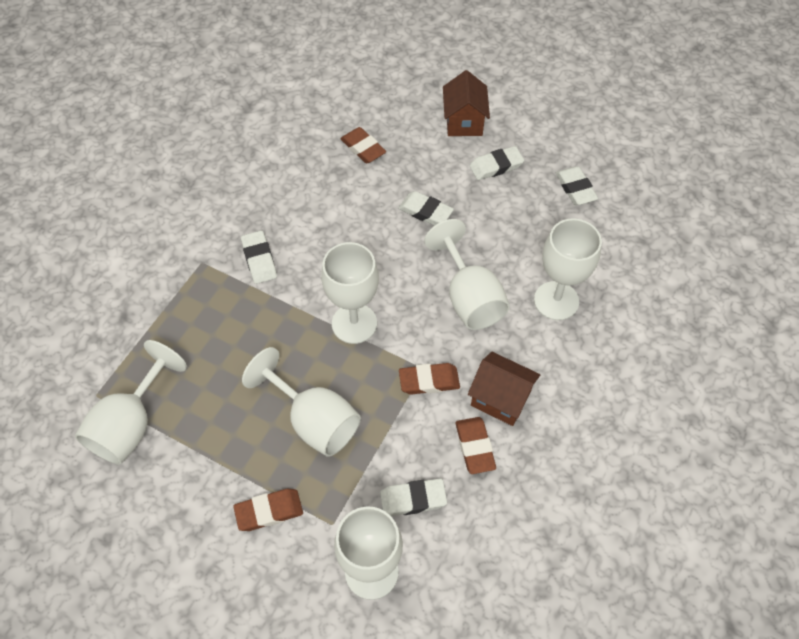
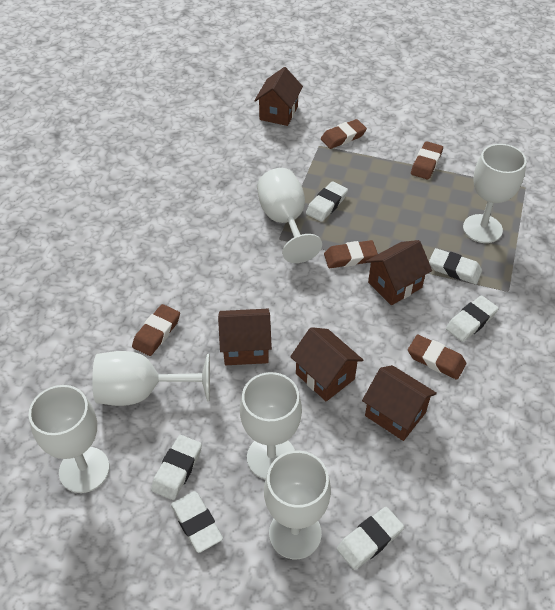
brown eraser: [233,489,303,531] [340,127,386,163] [399,363,460,395] [456,417,496,474] = 4 -> [132,304,180,356] [321,119,367,149] [324,240,378,268] [408,335,466,380] [411,141,443,180] = 5
brown house: [443,70,490,136] [468,352,540,426] = 2 -> [218,309,272,365] [254,67,303,126] [290,327,363,401] [362,365,437,441] [366,240,432,305] = 5
white eraser: [241,231,277,284] [380,478,447,516] [398,191,454,226] [470,146,524,180] [556,166,599,205] = 5 -> [151,435,202,500] [171,491,223,553] [306,182,348,222] [337,507,404,570] [429,248,482,284] [446,295,499,342] = 6

